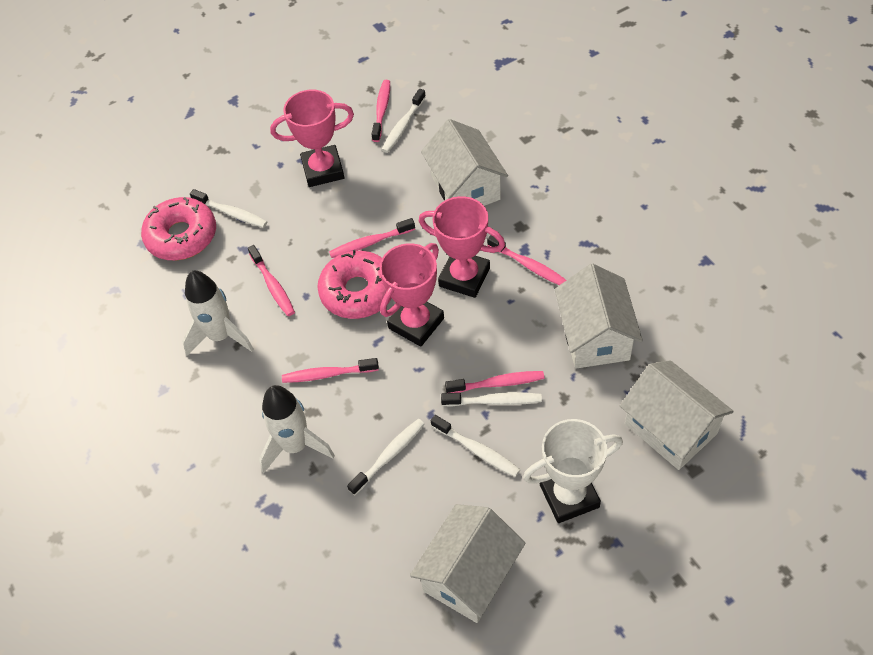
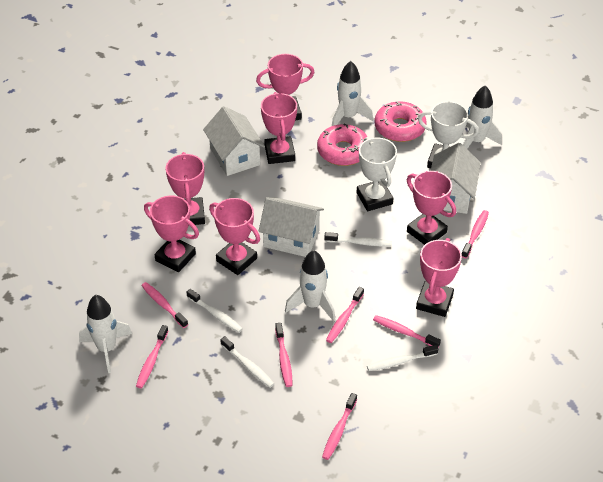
pink toothbrush: [248,245,295,316] [282,358,379,383] [329,218,415,258] [372,80,390,142] [445,371,544,393] [487,235,566,285] = 6 -> [136,325,168,388] [142,282,188,328] [275,323,293,387] [322,393,357,460] [326,287,364,343] [373,315,441,347] [462,210,489,259] = 7
pink trophy: [270,90,354,187] [379,243,444,347] [419,196,505,298] = 3 -> [144,195,199,272] [166,152,205,225] [209,198,260,275] [256,54,315,121] [261,92,297,164] [407,171,456,245] [416,238,462,317] = 7
white house: [410,504,525,623] [421,119,508,206] [555,264,643,369] [620,360,734,470] = 4 -> [203,106,265,176] [258,197,324,257] [431,143,481,214] = 3
white rocket: [182,271,254,356] [259,385,335,474] = 2 -> [79,295,132,373] [285,250,335,321] [332,61,373,126] [463,86,502,149] = 4
white toothbrush: [190,189,267,228] [347,419,425,495] [382,89,426,153] [431,415,520,477] [441,392,542,407] = 5 -> [187,289,243,333] [220,336,275,388] [324,232,392,247] [367,345,438,371] = 4
white trophy: [523,419,623,523] = 1 -> [357,137,397,211] [418,101,479,168] = 2

